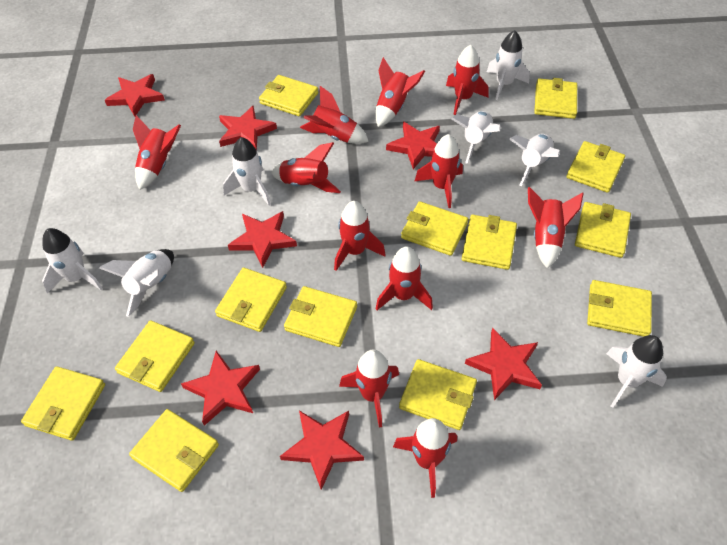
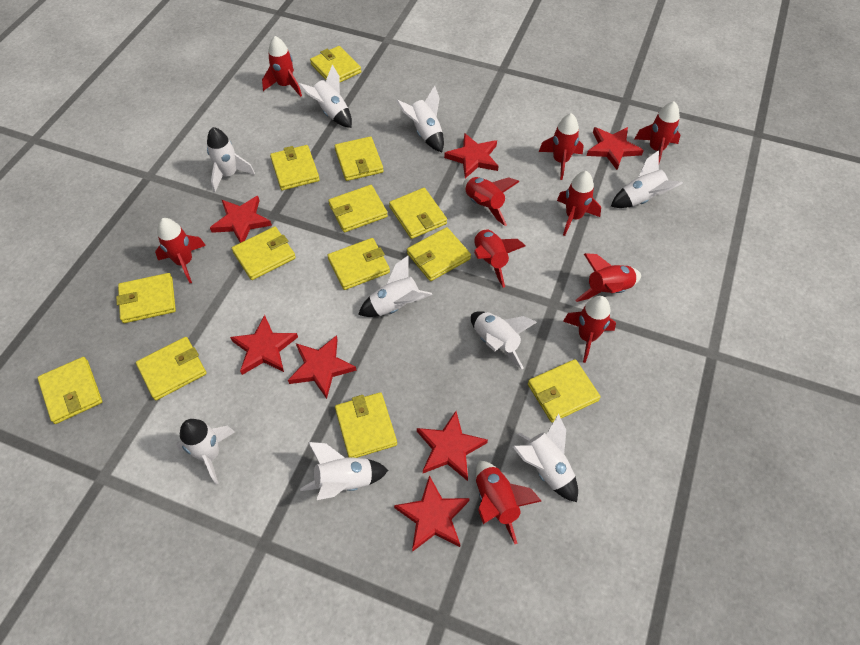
red rocket: [133,115,181,190] [271,142,341,193] [300,86,369,144] [334,201,386,271] [339,349,399,428] [375,57,425,127] [376,247,433,310] [393,418,457,498] [414,134,463,208] [446,45,489,115] [528,187,584,269] = 11 -> [155,218,206,283] [262,36,302,97] [463,177,520,226] [474,228,526,288] [476,461,541,544] [539,113,584,180] [557,171,601,236] [563,296,616,363] [576,253,641,302] [635,101,680,163] = 10
white rocket: [42,228,103,293] [99,249,174,317] [223,137,271,205] [451,111,501,164] [487,30,530,100] [509,134,560,186] [606,335,667,407] = 7 -> [176,419,235,484] [207,127,255,192] [298,65,352,128] [300,442,388,500] [358,256,432,317] [397,86,444,152] [471,311,537,369] [513,414,578,502] [611,150,683,208] = 9

